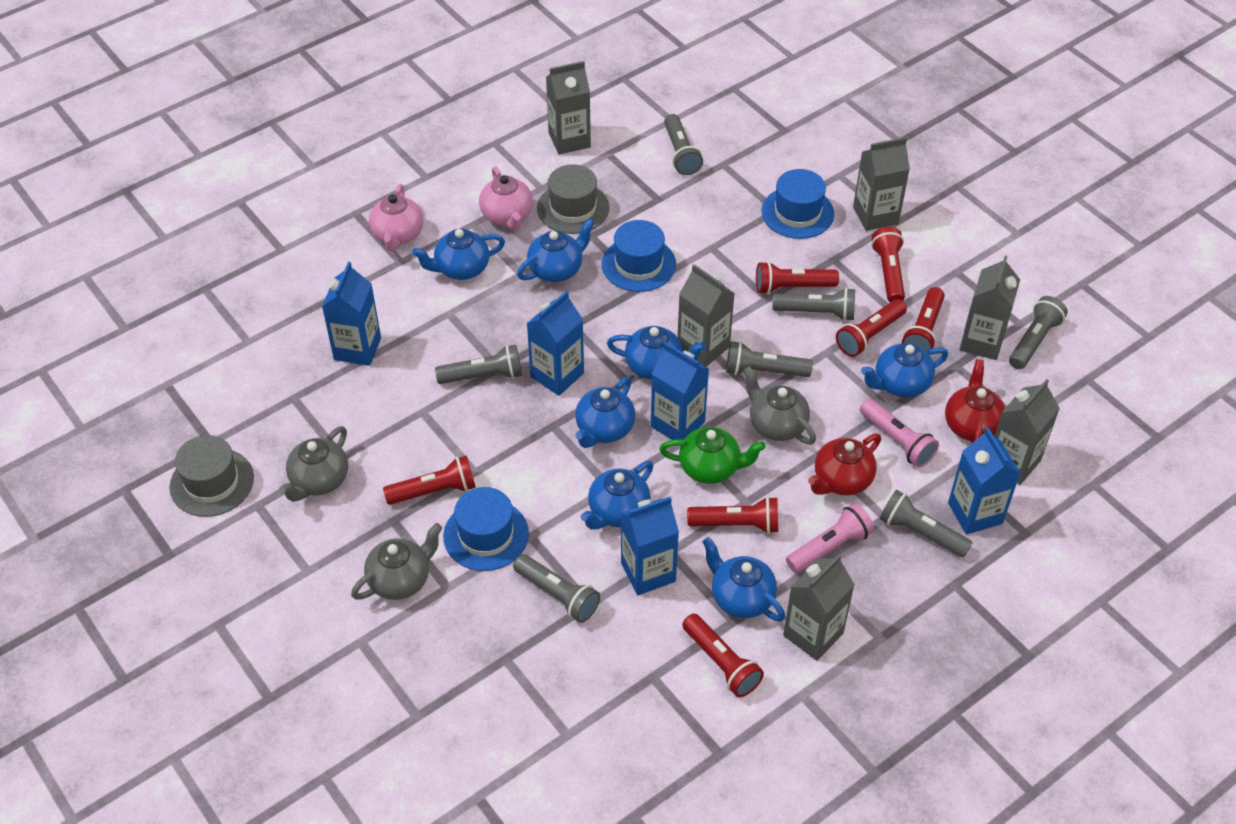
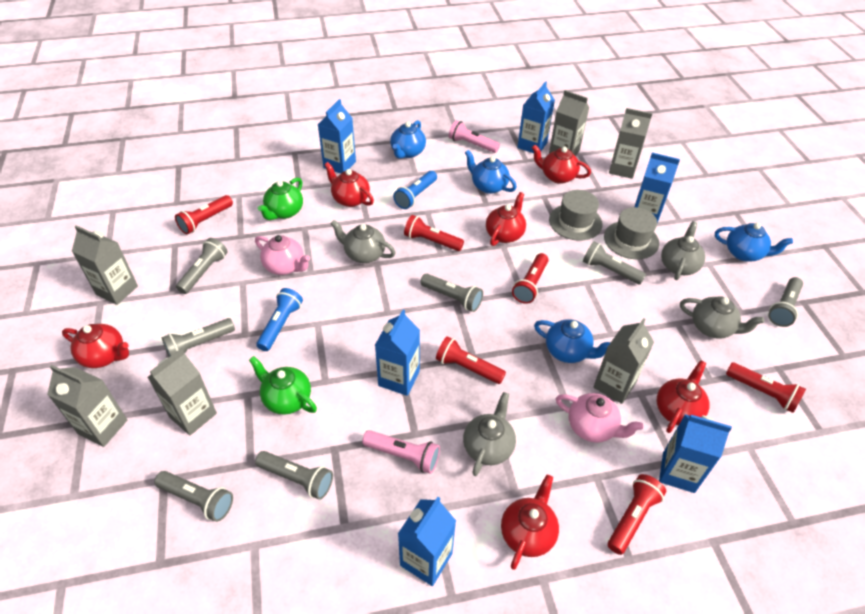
blue carton: [322,262,381,366] [526,291,584,396] [621,497,679,595] [651,342,709,440] [948,428,1020,535] = 5 -> [318,99,356,174] [375,310,420,396] [398,497,456,586] [517,81,555,153] [635,152,680,223] [659,414,732,493] = 6
blue flashlight: none = 0 -> [256,288,303,351] [393,171,437,209] = 2
blue hat: [443,487,529,571] [602,220,676,292] [762,169,834,239] = 3 -> none = 0
blue teapot: [412,229,505,280] [517,219,594,282] [575,377,635,448] [581,461,653,530] [607,326,706,379] [702,537,785,622] [861,343,948,398] = 7 -> [390,120,426,159] [465,150,517,194] [534,319,611,363] [715,223,793,262] = 4
green teapot: [659,427,766,484] = 1 -> [249,356,317,414] [258,177,303,220] = 2
grey teapot: [279,426,348,502] [351,523,442,600] [743,366,816,444] = 3 -> [330,220,395,263] [463,392,516,476] [661,221,705,280] [680,297,764,339] = 4
red flashlight: [383,455,476,505] [682,614,764,697] [687,496,778,534] [756,261,839,294] [836,299,907,357] [871,227,905,302] [902,287,945,353] = 7 -> [175,195,233,234] [404,215,464,251] [436,336,506,384] [512,253,549,304] [608,474,666,555] [726,362,806,413] = 6
red teapot: [808,434,881,495] [945,359,1005,444] = 2 -> [62,324,129,368] [324,162,374,207] [486,192,526,246] [501,474,559,570] [532,145,591,184] [657,360,709,433] = 6

